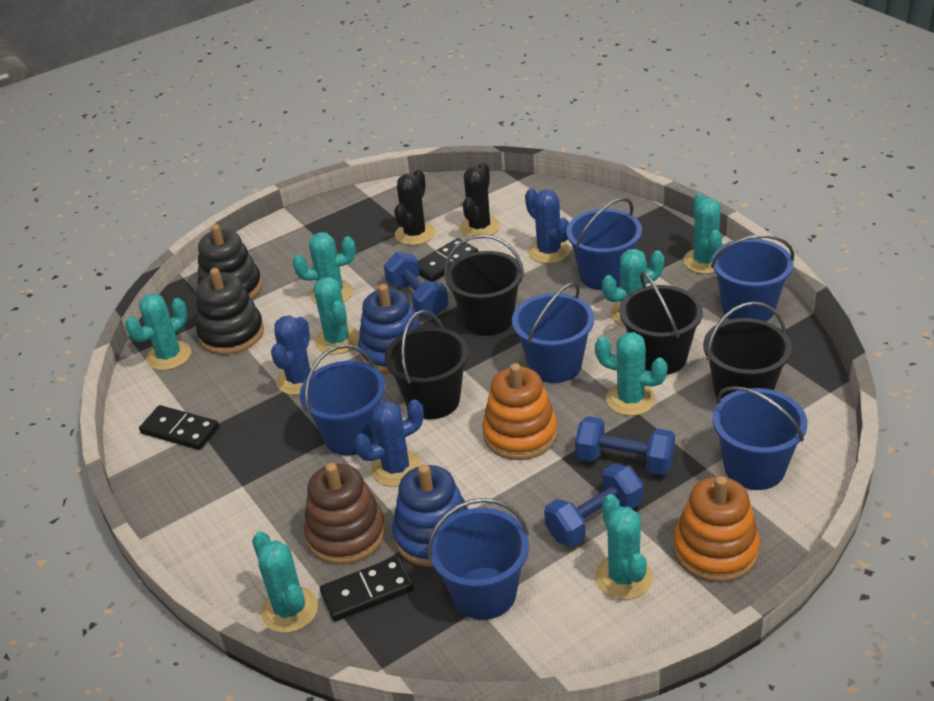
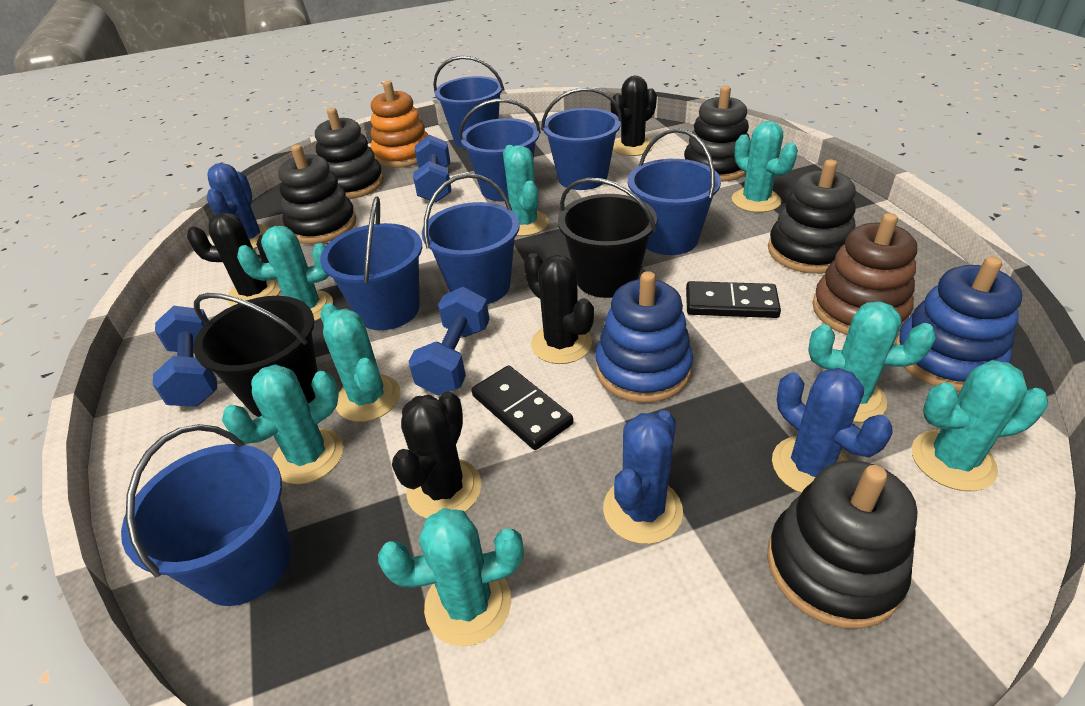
black bucket: [385,310,469,419] [444,234,524,336] [619,272,703,375] [703,301,792,399] = 4 -> [194,293,318,417] [558,178,657,298] = 2
black cactus: [394,170,435,245] [460,163,500,239] = 2 -> [187,212,281,306] [392,391,481,518] [524,253,594,364] [611,75,657,156] = 4
black domino: [139,405,219,450] [320,556,414,621] [418,238,479,282] = 3 -> [472,366,573,450] [686,281,781,318] = 2
black stacking toy: [196,268,264,355] [198,224,262,299] = 2 -> [278,145,356,244] [315,108,384,199] [684,86,750,182] [767,460,917,629] [768,159,856,274] = 5
blue bucket: [300,344,386,456] [428,498,529,620] [512,282,594,383] [566,197,642,290] [711,235,794,321] [712,386,807,490] = 6 -> [121,424,292,606] [320,196,422,330] [422,174,520,304] [433,56,504,148] [459,99,541,202] [541,87,622,190] [628,128,721,255] = 7
orange stacking toy: [482,363,558,460] [674,476,760,583] = 2 -> [371,81,428,168] = 1

